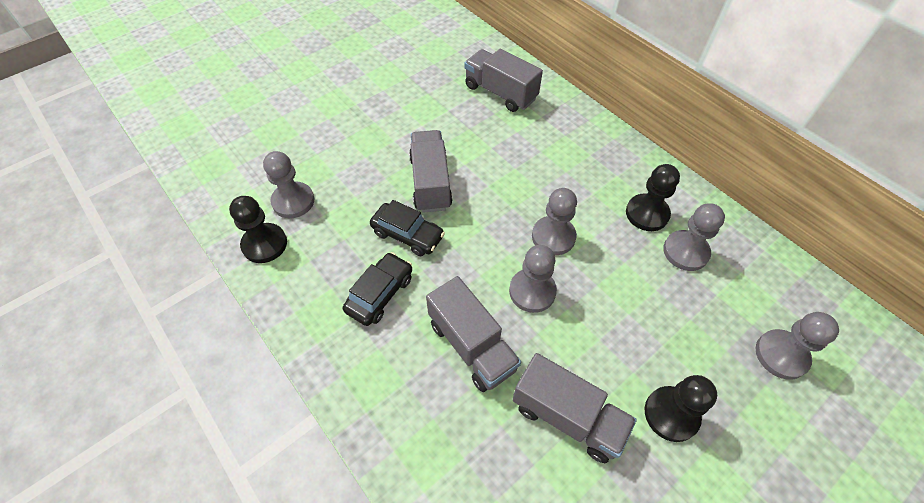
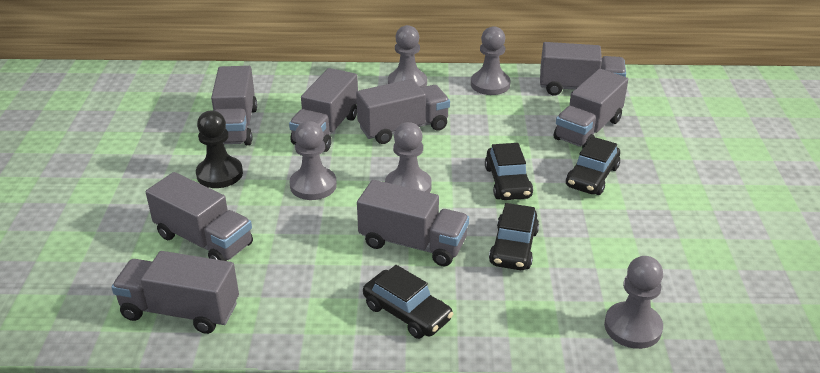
black car: [343,252,412,326] [370,200,445,256] = 2 -> [363,265,453,339] [485,143,533,200] [489,203,539,270] [566,136,620,195] = 4
black pawn: [229,196,287,263] [626,164,680,231] [645,375,717,442] = 3 -> [196,110,243,188] = 1
grey truck: [409,130,453,213] [426,276,521,392] [464,49,543,112] [512,353,637,463] = 4 -> [111,251,239,334] [146,172,253,261] [211,66,257,145] [289,68,358,152] [356,79,450,144] [357,180,469,266] [540,42,626,96] [554,69,628,149] = 8

